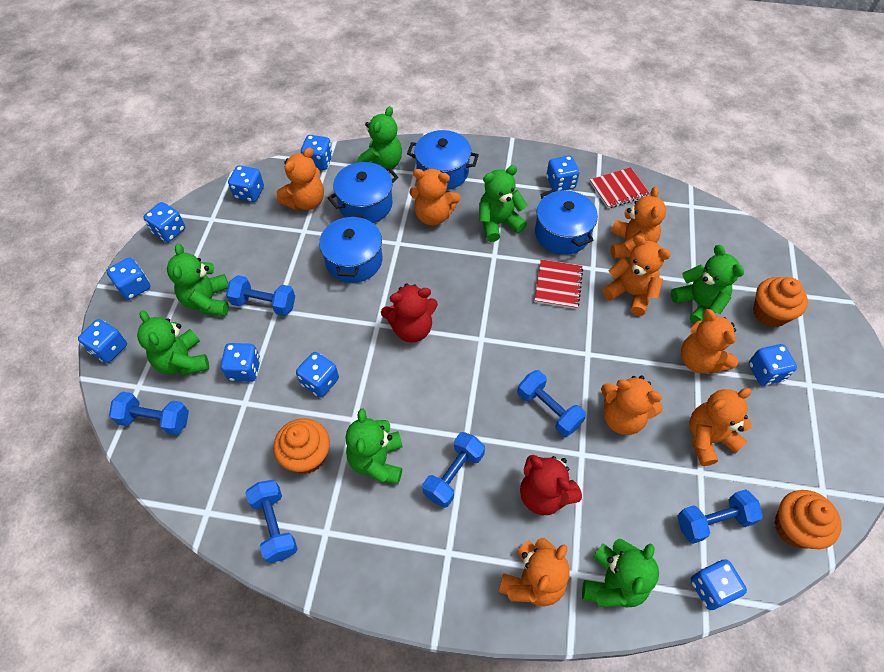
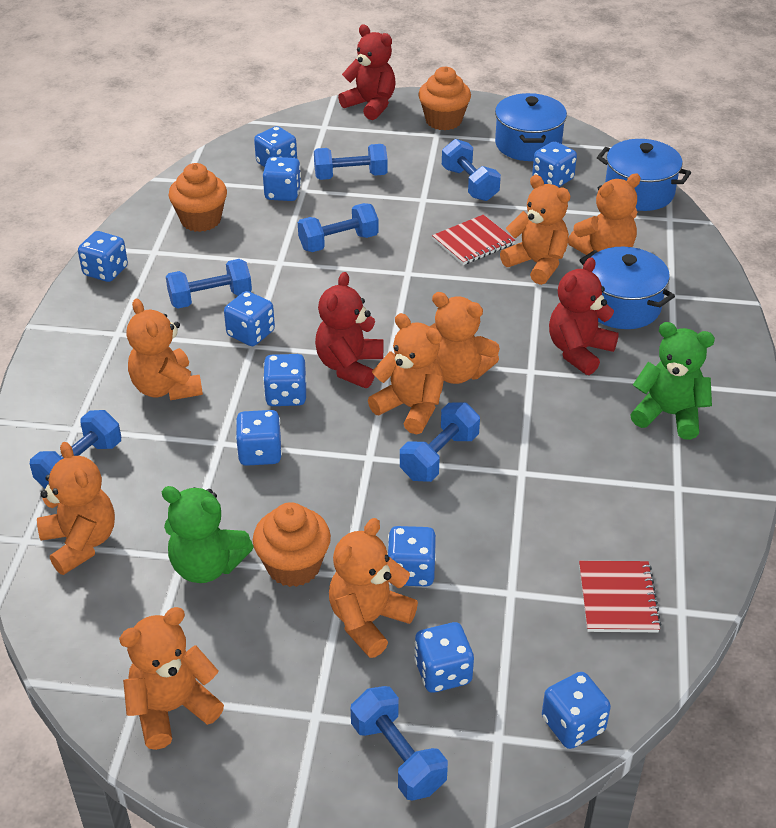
blue dumbbell: [109,392,189,435] [226,275,295,316] [245,480,297,563] [422,432,485,508] [517,370,586,437] [677,489,763,544] = 6 -> [30,410,121,489] [166,259,252,308] [298,203,379,252] [314,144,388,180] [351,686,448,800] [400,402,480,482] [442,139,501,201] = 7
blue pot: [319,214,382,283] [328,162,398,223] [407,130,479,190] [535,189,598,255] = 4 -> [495,93,567,161] [580,247,675,329] [597,139,691,211] = 3
green teddy bear: [137,310,209,375] [167,244,229,316] [346,409,403,484] [357,106,402,169] [479,165,527,242] [582,539,659,607] [671,245,744,324] = 7 -> [162,486,253,583] [630,322,715,440] = 2
red teddy bear: [381,284,438,342] [520,455,582,515] = 2 -> [315,272,383,388] [338,25,396,120] [549,257,619,375] = 3

